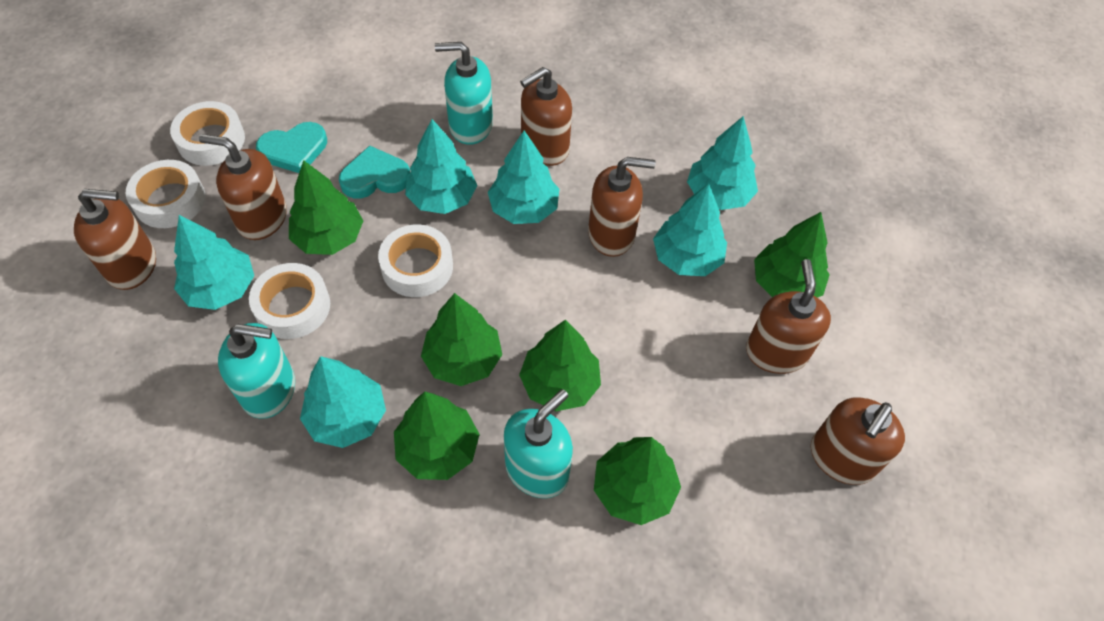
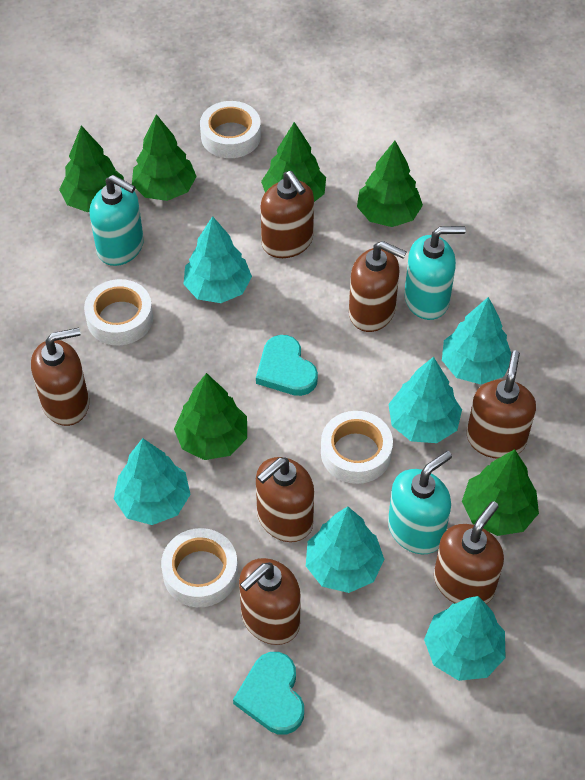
brown soap dispenser: [74,189,156,290] [199,134,287,240] [520,67,572,166] [588,157,656,257] [746,259,831,374] [811,397,905,485] = 6 -> [31,328,89,426] [239,558,301,645] [256,457,314,542] [260,171,314,258] [349,241,406,332] [434,501,504,604] [467,350,536,459] = 7

